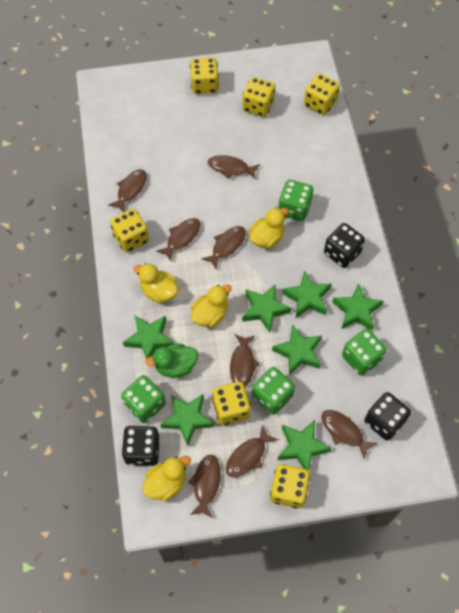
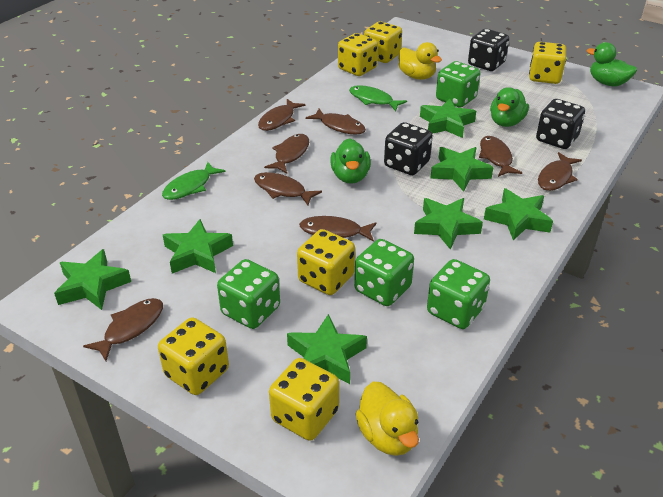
green duck: [145,344,198,378] = 1 -> [330,138,371,184] [490,87,529,127] [587,42,637,87] = 3
green fish: none = 0 -> [162,162,226,200] [349,85,407,111] = 2
yellow duck: [133,263,179,303] [142,456,191,501] [191,284,232,327] [249,207,289,248] = 4 -> [355,382,419,456] [398,42,442,80] = 2

